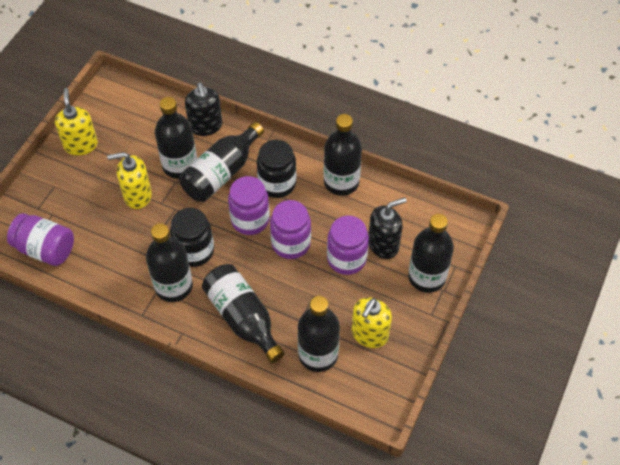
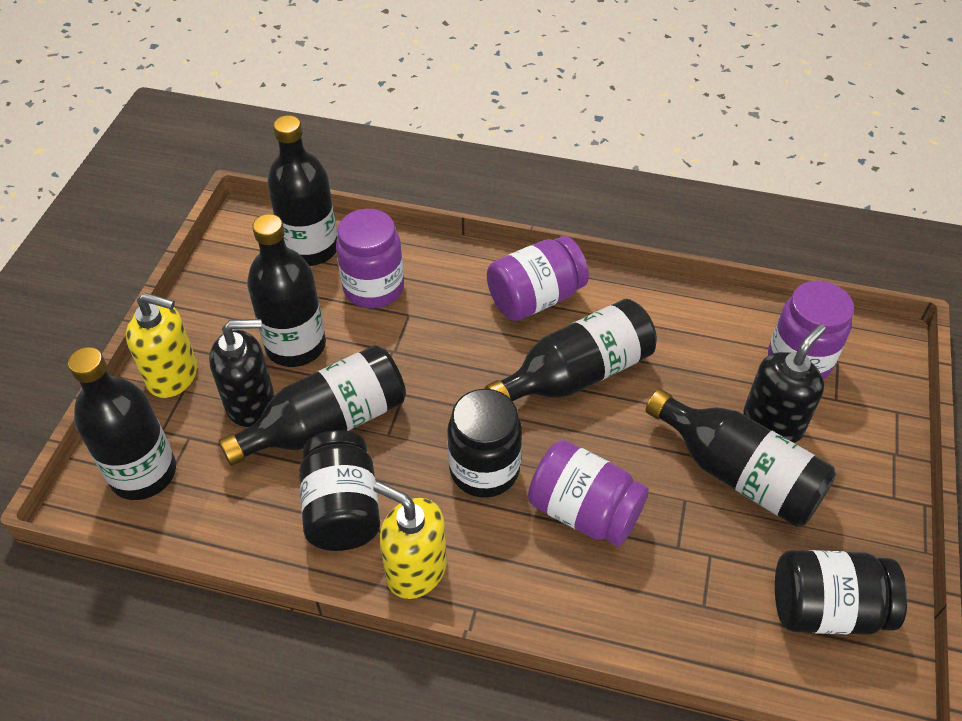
black bottle: [146,223,193,302] [155,97,197,179] [179,122,264,202] [202,264,285,363] [298,296,340,372] [323,114,362,196] [408,214,454,293] = 7 -> [68,347,176,500] [219,345,406,466] [247,214,326,367] [267,115,338,266] [485,299,657,401] [645,389,836,527] = 6
black jar: [170,208,214,267] [257,140,296,198] = 2 -> [299,430,380,551] [447,389,522,498] [775,550,907,635] = 3
yellow soap dispenser: [55,88,98,155] [107,152,152,209] [352,298,392,348] = 3 -> [126,292,197,398] [373,481,447,599] = 2

